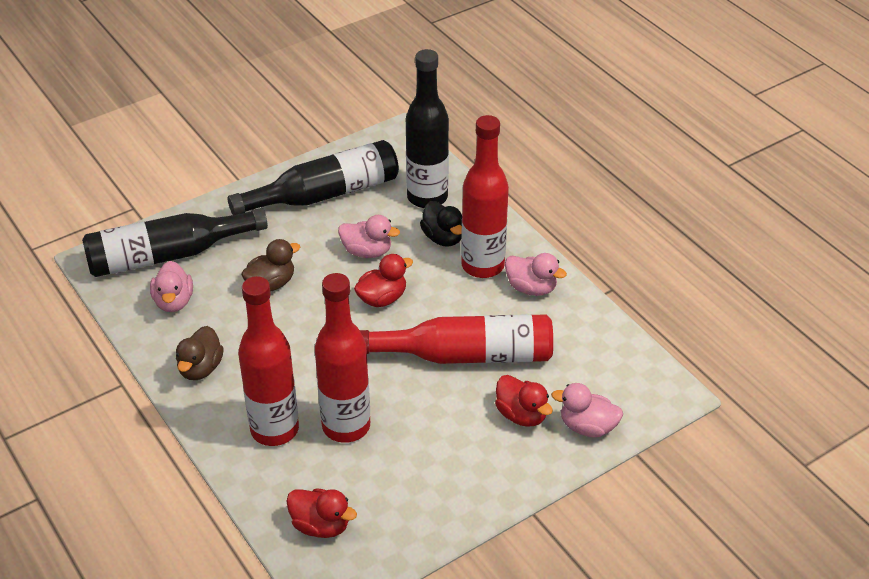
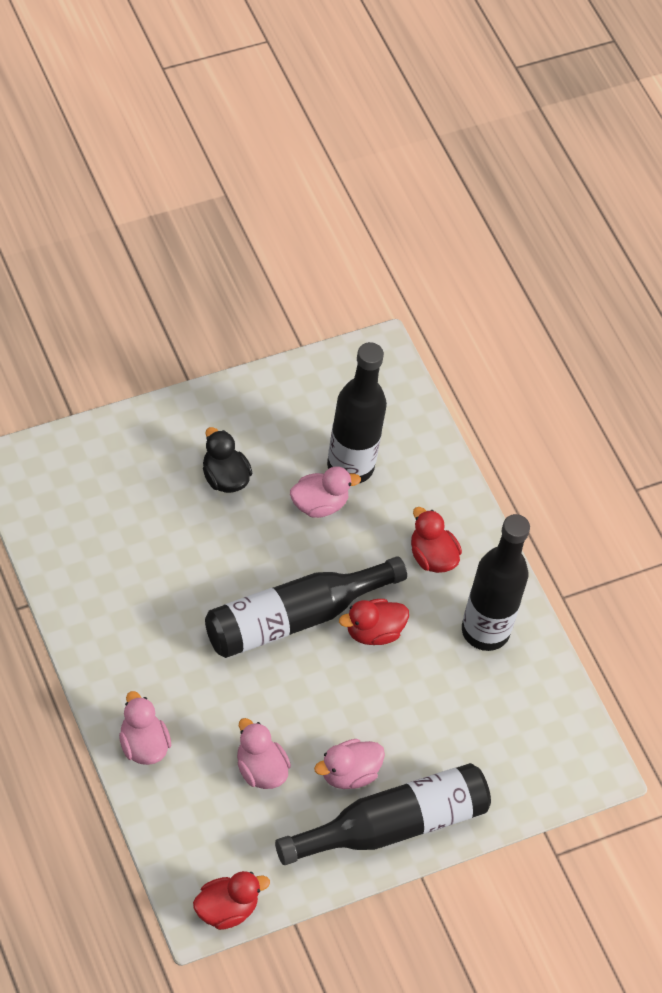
black bottle: [82,208,268,277] [228,140,399,215] [406,49,449,208] = 3 -> [205,556,407,658] [275,763,491,865] [327,342,387,483] [462,514,530,651] = 4
brown duck: [176,326,224,380] [241,239,300,292] = 2 -> none = 0
red bottle: [238,276,299,446] [315,273,370,443] [360,314,553,364] [461,115,509,278] = 4 -> none = 0

